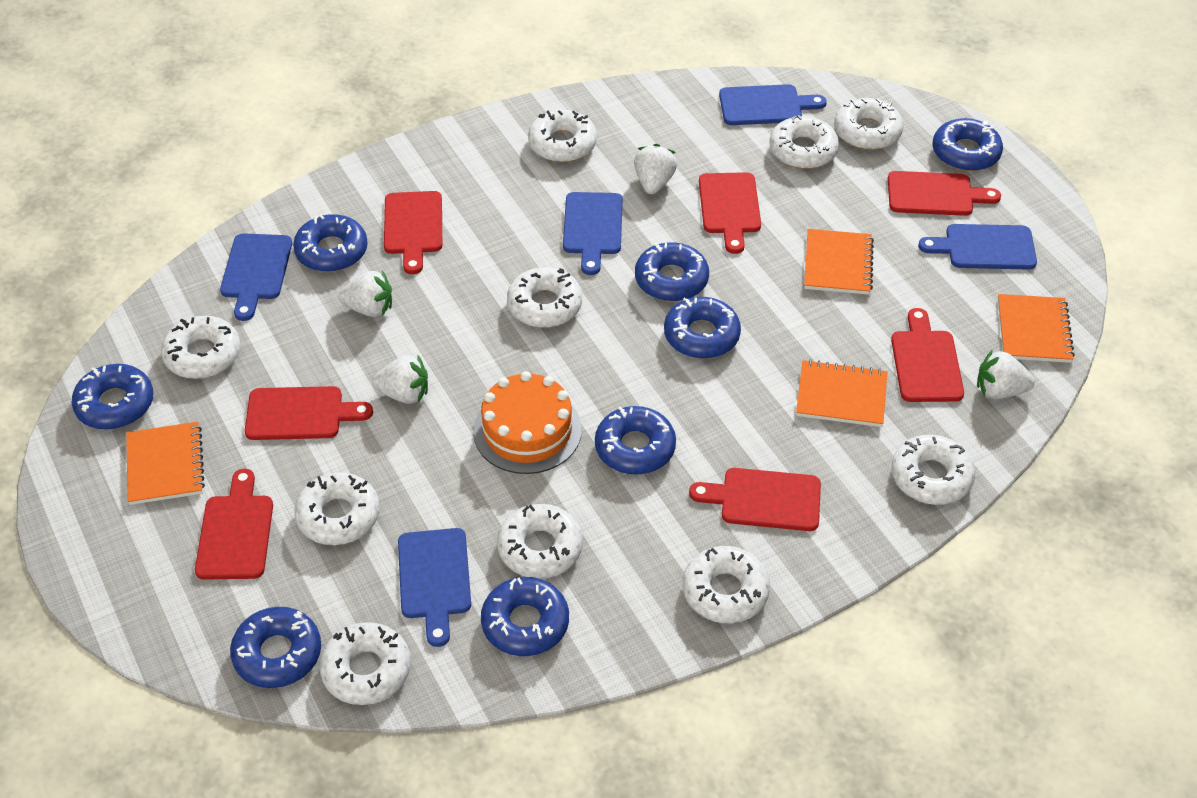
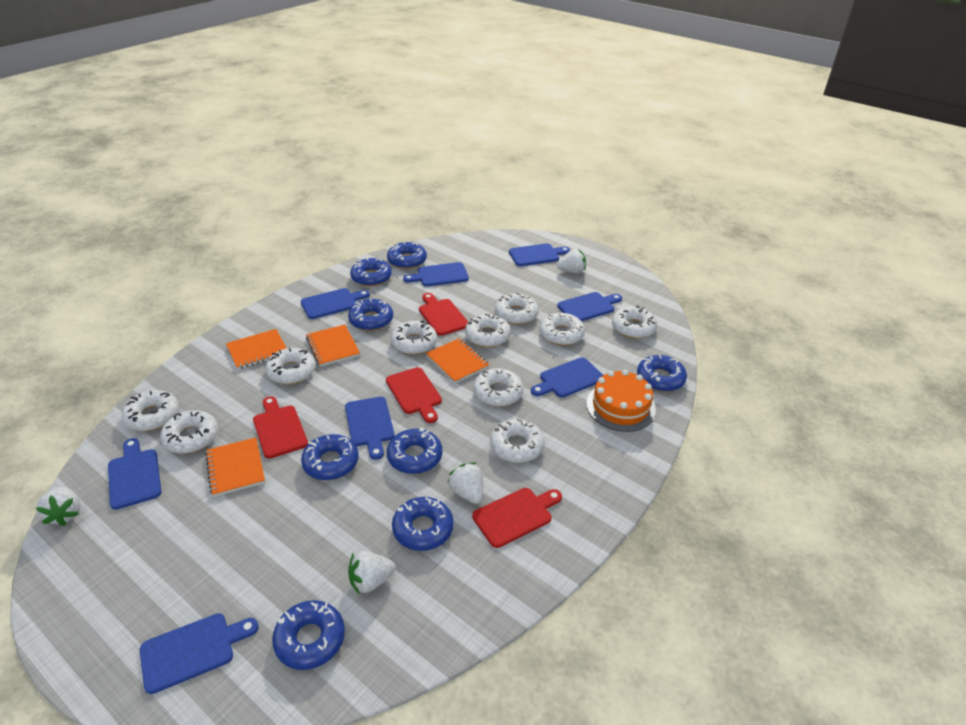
blue cutting board: [220,233,292,321] [398,528,471,647] [563,192,623,275] [719,84,827,125] [918,224,1037,270] = 5 -> [108,438,161,510] [140,613,258,694] [301,288,370,319] [345,397,395,460] [403,262,469,287] [509,243,570,266] [531,357,603,398] [557,292,622,321] = 8
red cutting board: [195,469,273,580] [245,386,373,440] [384,191,442,274] [689,468,821,531] [699,172,761,254] [888,171,1001,216] [891,308,964,402] = 7 -> [253,396,308,459] [386,367,442,423] [419,293,468,336] [472,488,562,548] = 4

